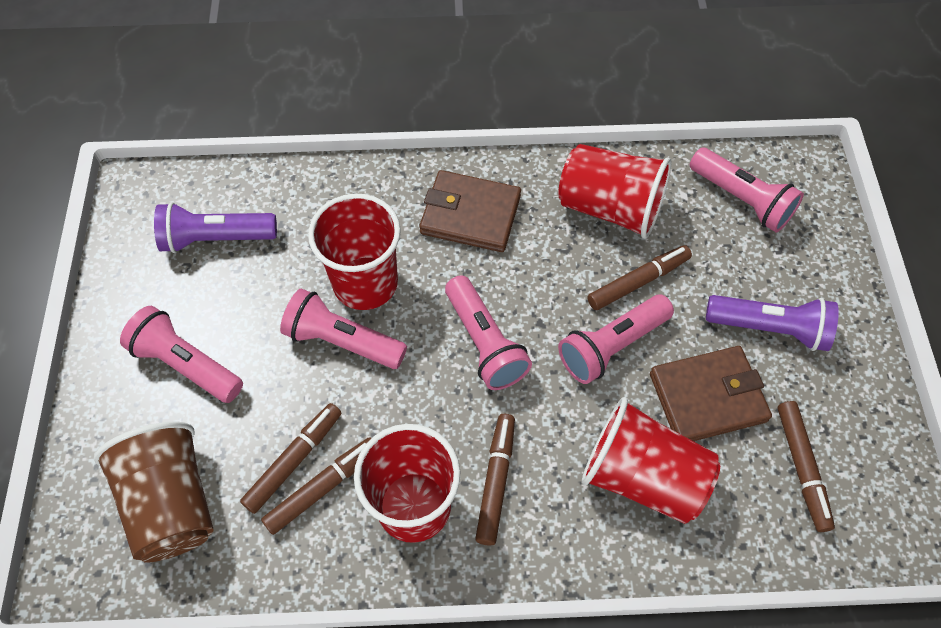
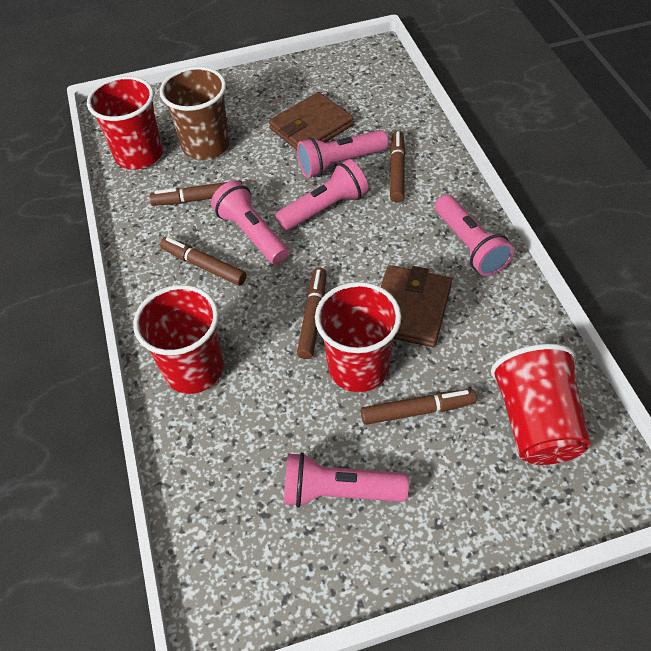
purple flashlight: [154,202,277,253] [706,295,839,351] = 2 -> none = 0

